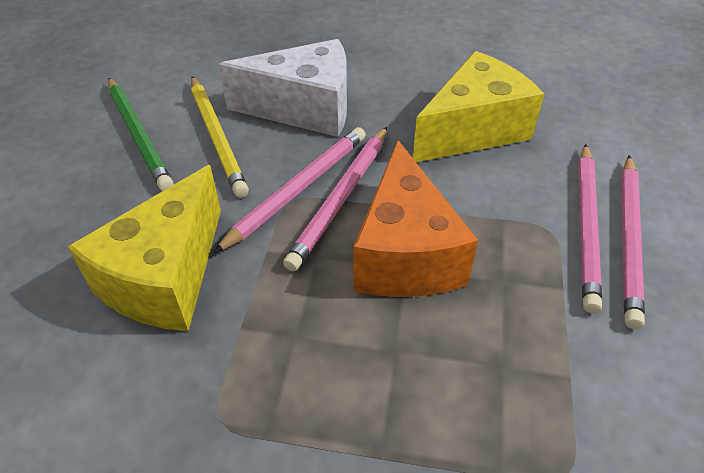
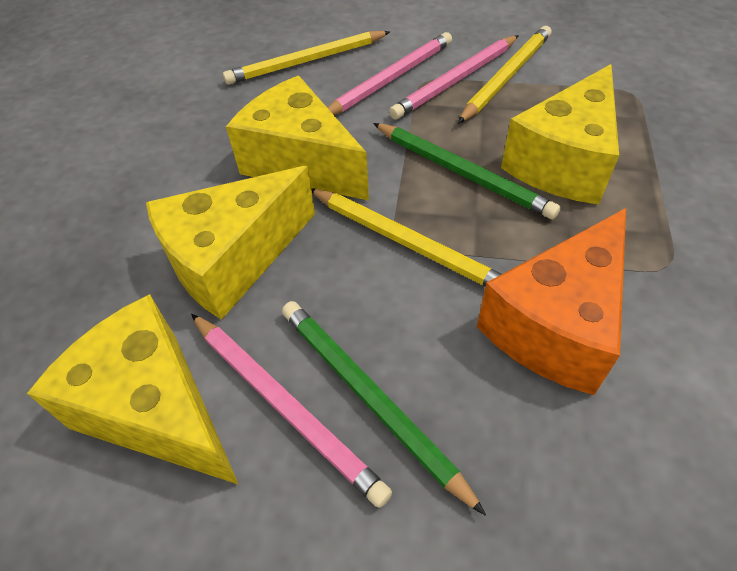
green pencil: [108,78,174,191] = 1 -> [282,301,486,516] [373,123,560,219] = 2
pink pencil: [213,127,366,254] [283,127,387,271] [578,144,602,313] [621,155,645,329] = 4 -> [191,314,392,508] [327,32,452,115] [389,35,519,120] = 3
white cheese: [219,39,347,137] = 1 -> none = 0
yellow cheese: [68,165,221,331] [413,51,544,162] = 2 -> [27,294,239,485] [146,166,315,320] [226,76,369,200] [501,64,619,205] = 4
yellow pencil: [191,76,249,198] = 1 -> [223,31,390,85] [311,188,502,287] [458,26,551,124] = 3

